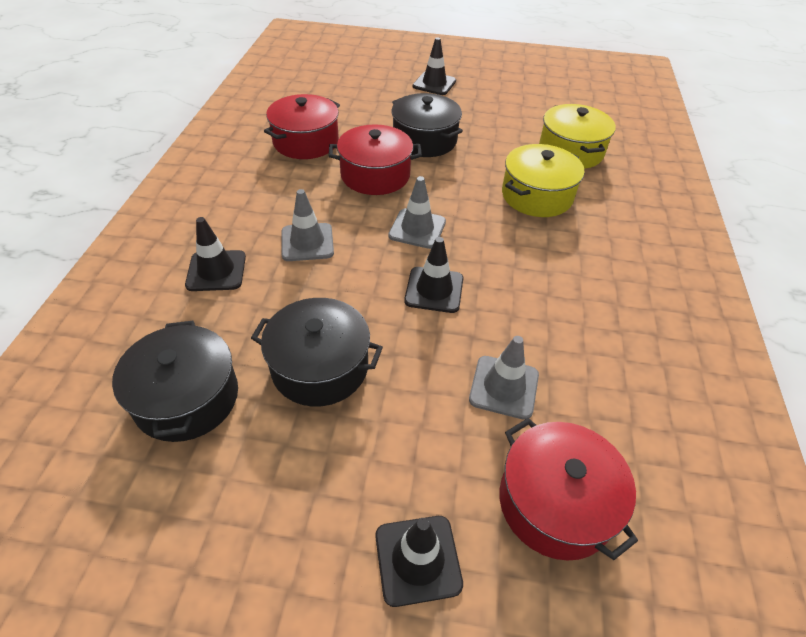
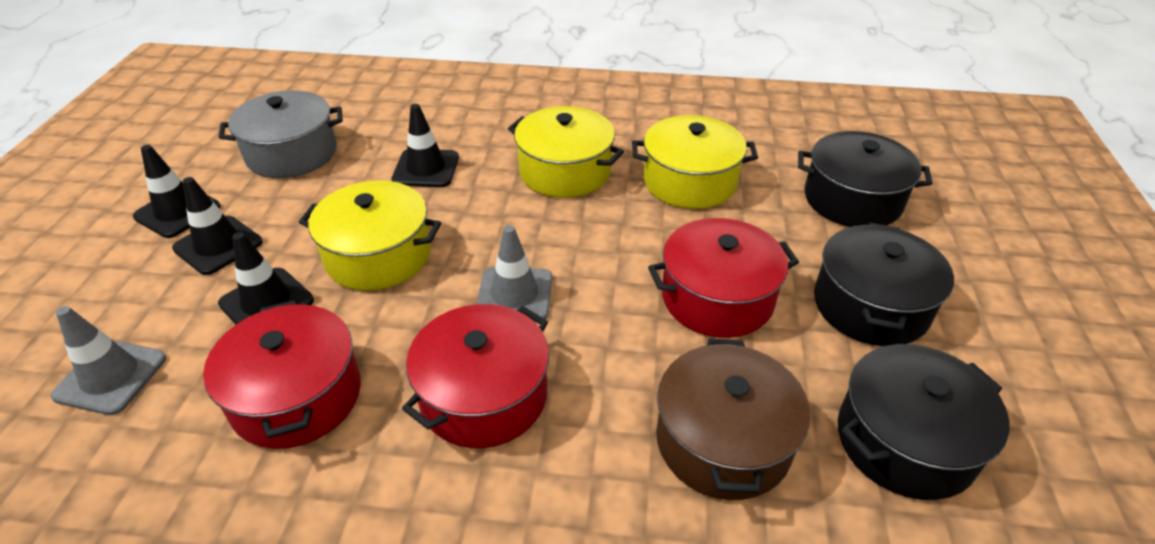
brown pot: none = 0 -> [656,339,810,500] = 1
grey pot: none = 0 -> [218,91,343,178] = 1
grey traffic cone: [281,189,334,261] [388,176,446,249] [469,336,539,420] = 3 -> [51,306,166,415] [477,225,552,322] = 2
yellow pot: [502,144,585,217] [539,104,616,169] = 2 -> [299,180,441,291] [508,106,624,198] [632,115,758,209] = 3

